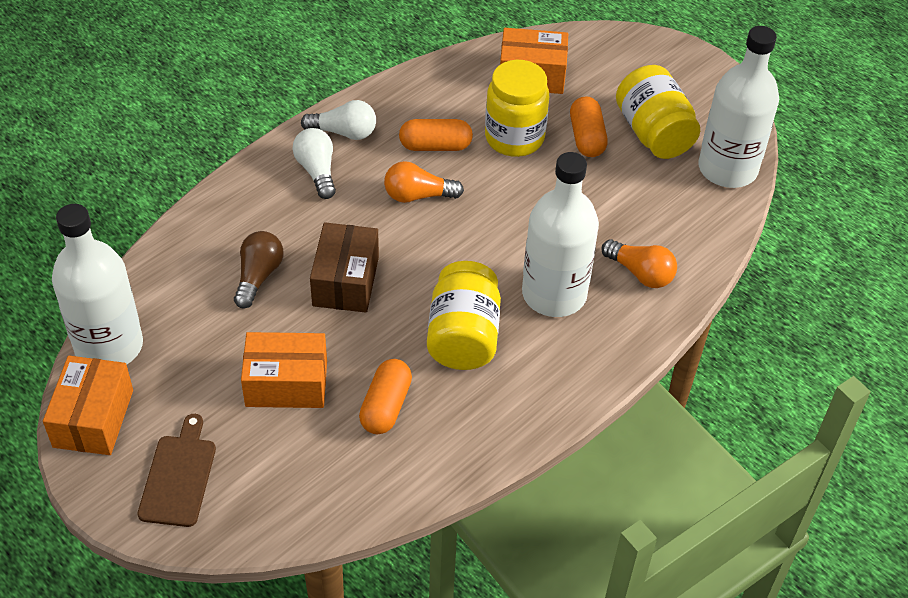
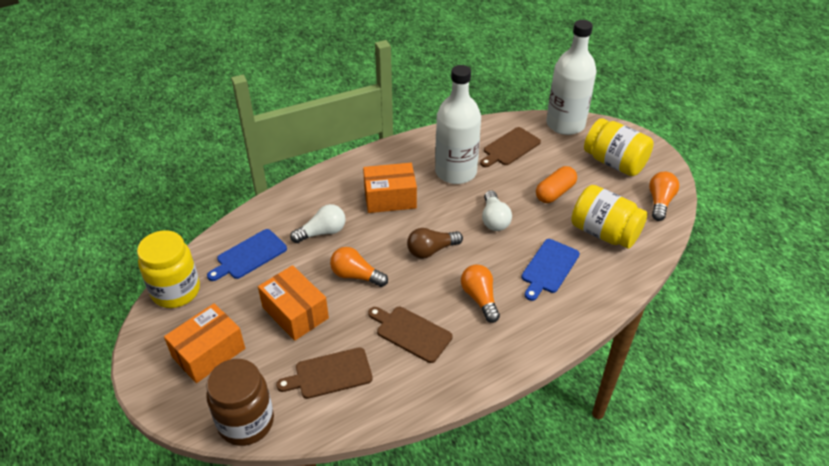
blue cutting board: none = 0 -> [207,229,287,281] [521,239,580,301] = 2
brown box: [310,222,379,313] = 1 -> none = 0
brown cutting board: [137,414,216,527] = 1 -> [276,347,373,399] [368,307,453,363] [480,127,541,167] = 3
brown jar: none = 0 -> [206,359,274,446] = 1
orange capsule: [359,359,412,434] [399,119,473,151] [570,96,608,157] = 3 -> [536,166,577,203] = 1
orange light bulb: [384,161,464,203] [602,239,677,288] = 2 -> [330,247,388,287] [461,264,500,323] [649,172,679,221] = 3
white bottle: [52,204,143,365] [522,152,599,317] [698,26,779,188] = 3 -> [435,65,481,184] [546,20,597,135] = 2

